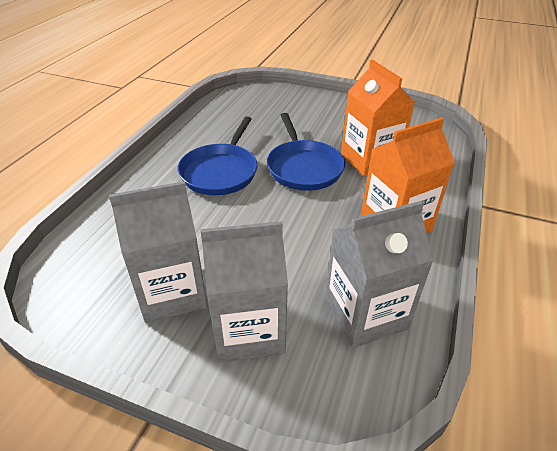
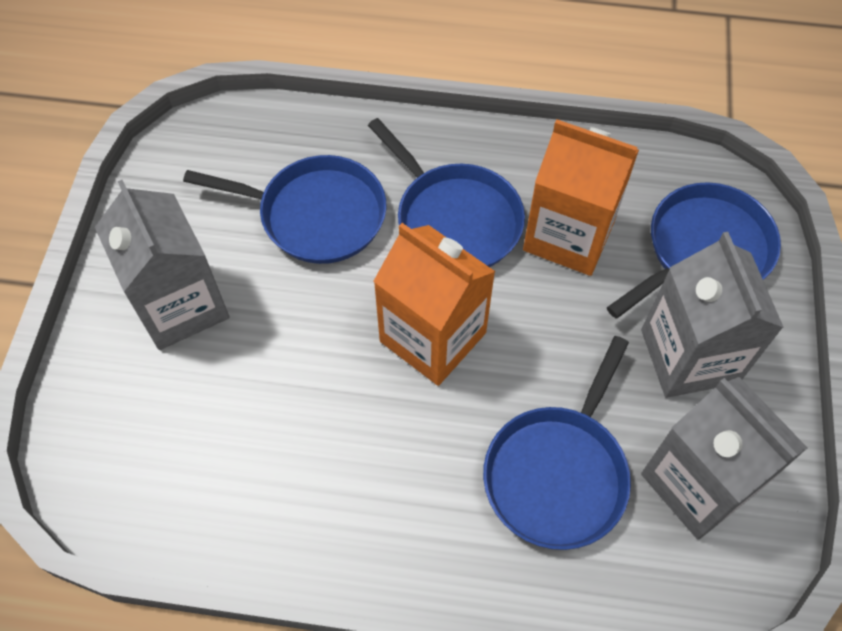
blue pan: [177,117,258,195] [267,113,345,191] = 2 -> [183,155,386,264] [368,118,525,267] [483,336,631,550] [607,182,781,318] = 4

